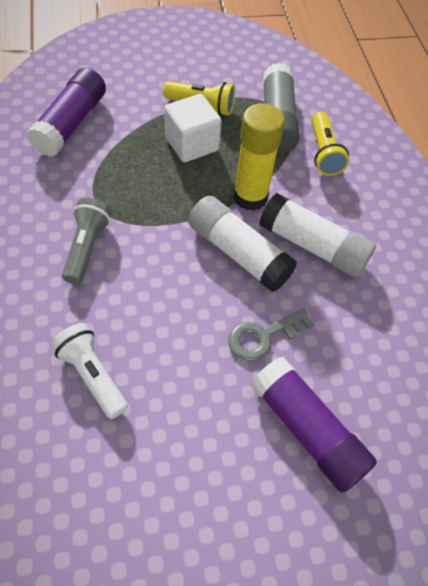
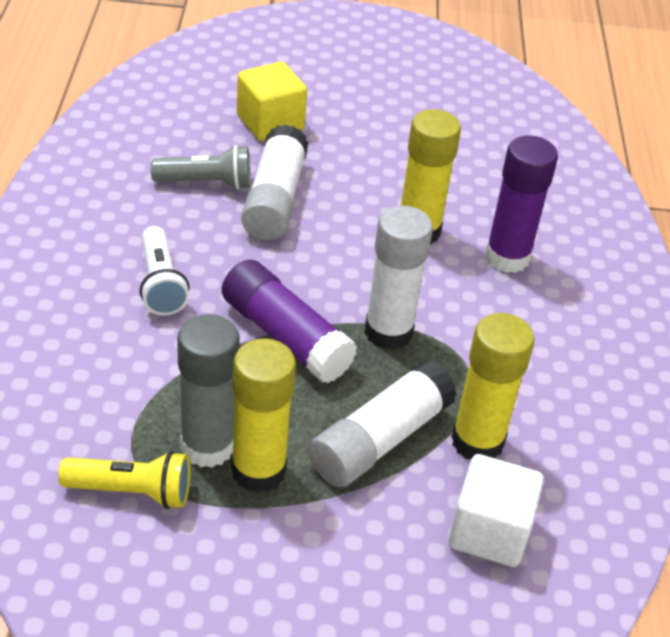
grey key: [228,308,313,361] = 1 -> none = 0
white glue stick: [188,196,297,292] [259,193,376,278] = 2 -> [241,124,308,240] [309,360,457,487] [365,206,433,350] = 3
yellow cube: none = 0 -> [237,62,307,141] = 1
yellow flashlight: [163,81,235,116] [312,112,349,176] = 2 -> [58,451,191,509] = 1
yellow glue stick: [233,103,285,211] = 1 -> [231,338,296,493] [401,109,461,245] [452,313,534,459] = 3

